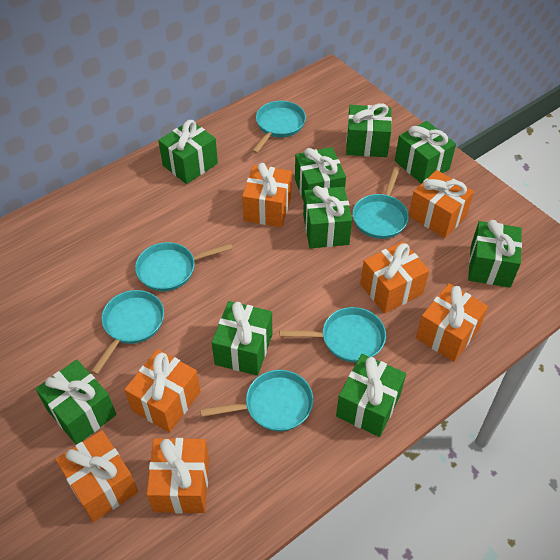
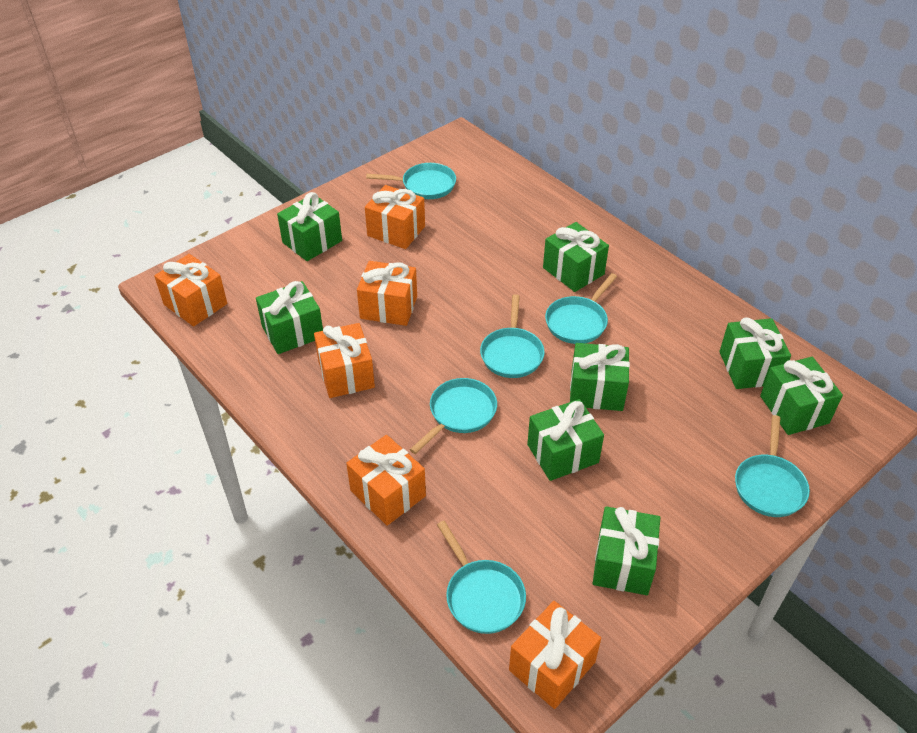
green gift: [36,359,116,445] [158,120,218,184] [212,301,272,376] [295,147,346,201] [303,186,352,249] [336,354,406,437] [346,103,392,157] [395,121,456,184] [468,220,522,288] = 9 -> [256,281,323,354] [277,192,342,261] [527,399,604,481] [543,222,609,292] [570,343,630,411] [592,506,660,595] [719,317,791,389] [760,357,843,435] = 8
orange gift: [55,430,138,522] [124,349,201,433] [146,438,209,513] [242,163,292,227] [360,241,429,314] [409,170,474,238] [416,283,488,362] = 7 -> [154,254,227,327] [314,323,375,398] [346,435,426,526] [357,261,417,326] [365,185,425,249] [509,601,601,709] = 6

